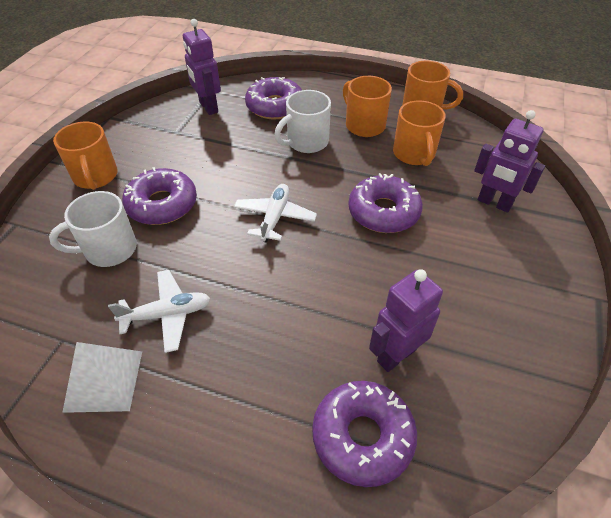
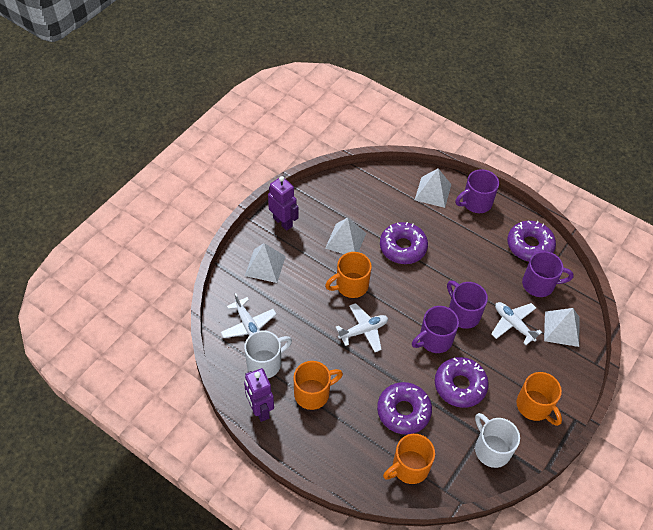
purple mug: none = 0 -> [412,306,459,353] [447,281,488,329] [455,169,499,213] [522,251,574,297] = 4
purple robot: [183,19,221,115] [369,269,443,372] [474,110,545,213] = 3 -> [244,368,274,422] [268,176,298,231] = 2
white plane: [108,270,211,353] [234,184,317,243] = 2 -> [221,293,276,338] [336,303,388,352] [491,302,542,345] = 3
white pyramid: [62,342,142,413] = 1 -> [245,243,286,283] [325,217,366,254] [415,168,452,208] [544,308,579,347] = 4

